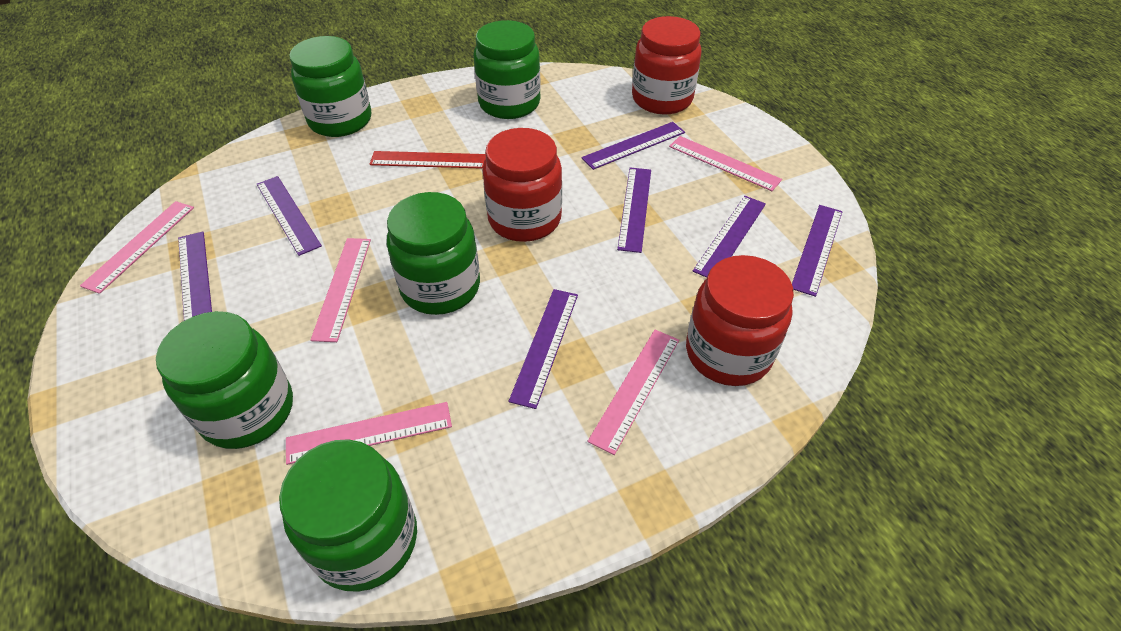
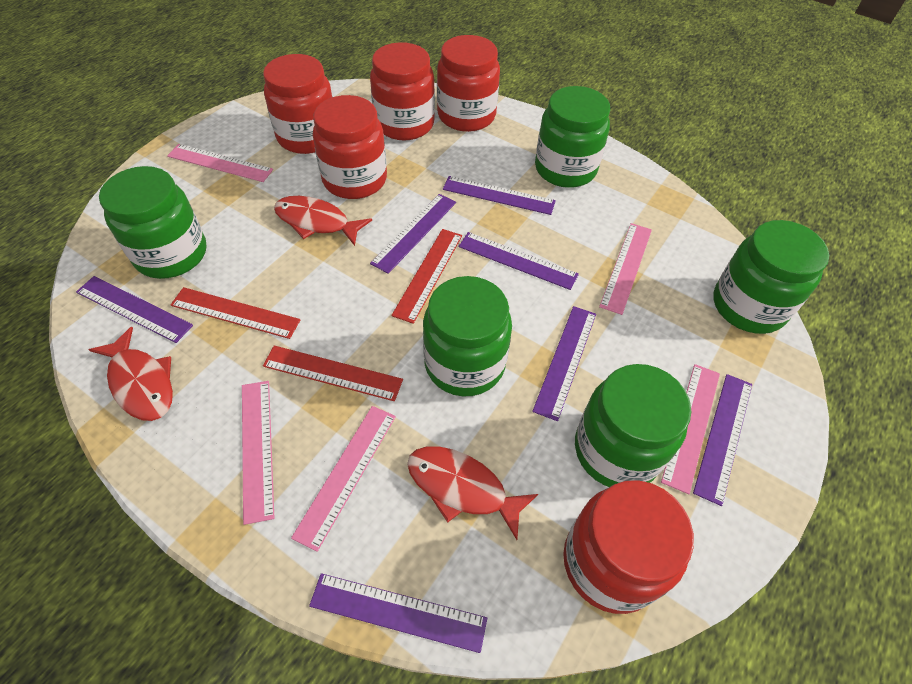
red fish: none = 0 -> [89,327,173,421] [274,196,372,246] [407,446,538,540] = 3
red jar: [483,128,562,242] [632,16,702,115] [686,255,794,386] = 3 -> [263,54,332,154] [313,95,387,199] [370,42,435,141] [437,35,500,132] [563,480,694,614] = 5
red ruler: [370,151,486,169] = 1 -> [171,287,300,339] [263,345,403,401] [391,229,462,324] = 3

